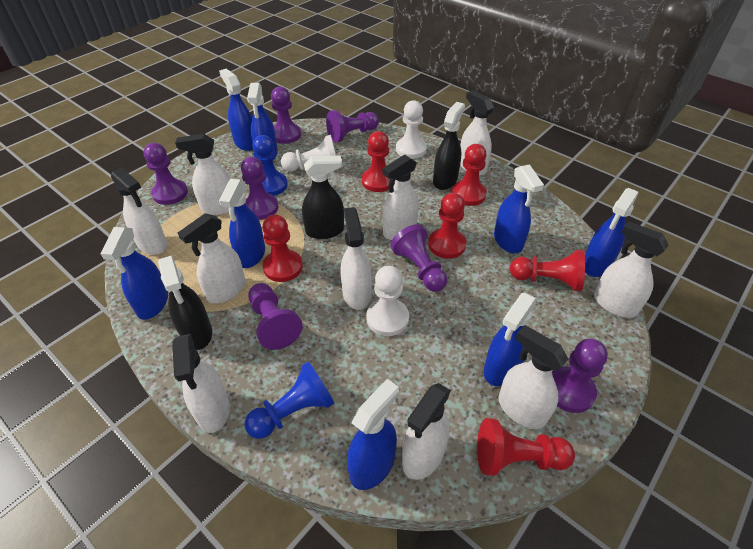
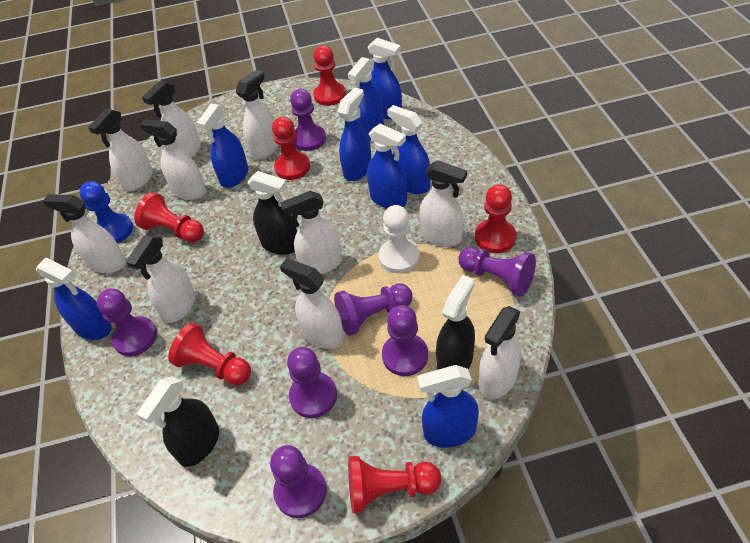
blue pawn: [245,362,335,439] [252,135,288,196] = 2 -> [79,181,133,243] = 1
white pawn: [281,135,336,172] [366,266,409,336] [396,100,427,159] = 3 -> [379,205,420,273] = 1

